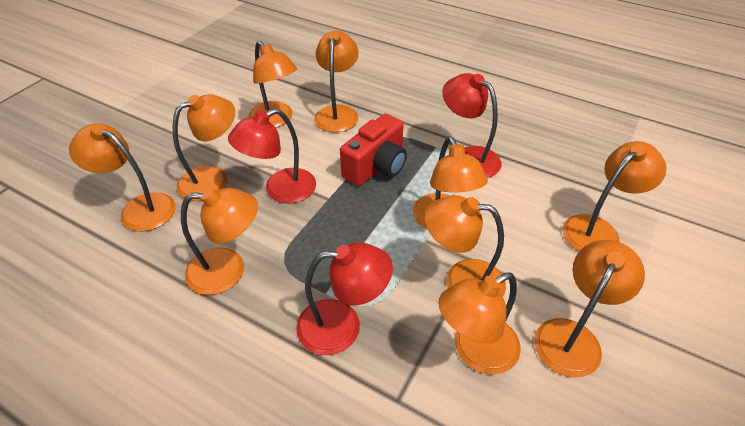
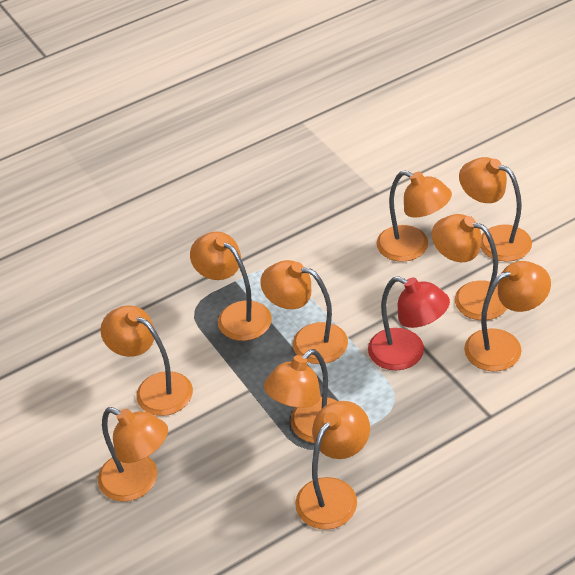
red camera: [340,114,407,186] = 1 -> none = 0
red lamp: [228,109,316,203] [296,243,393,355] [442,73,502,178] = 3 -> [368,276,450,370] = 1

